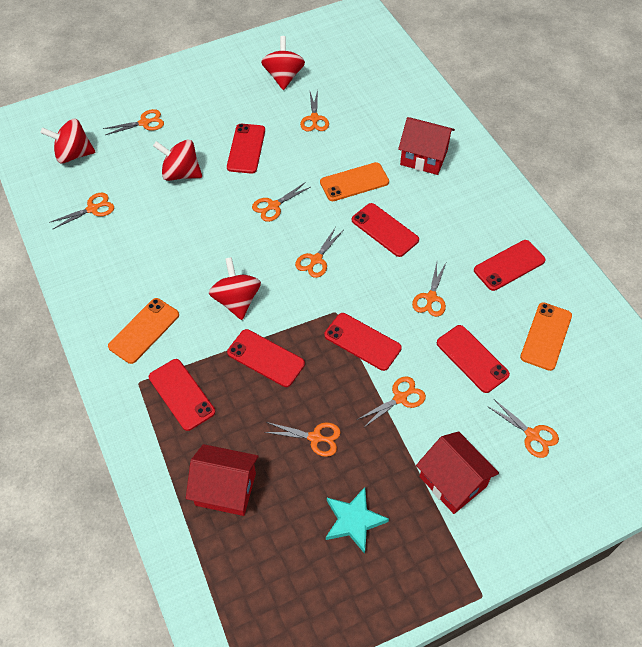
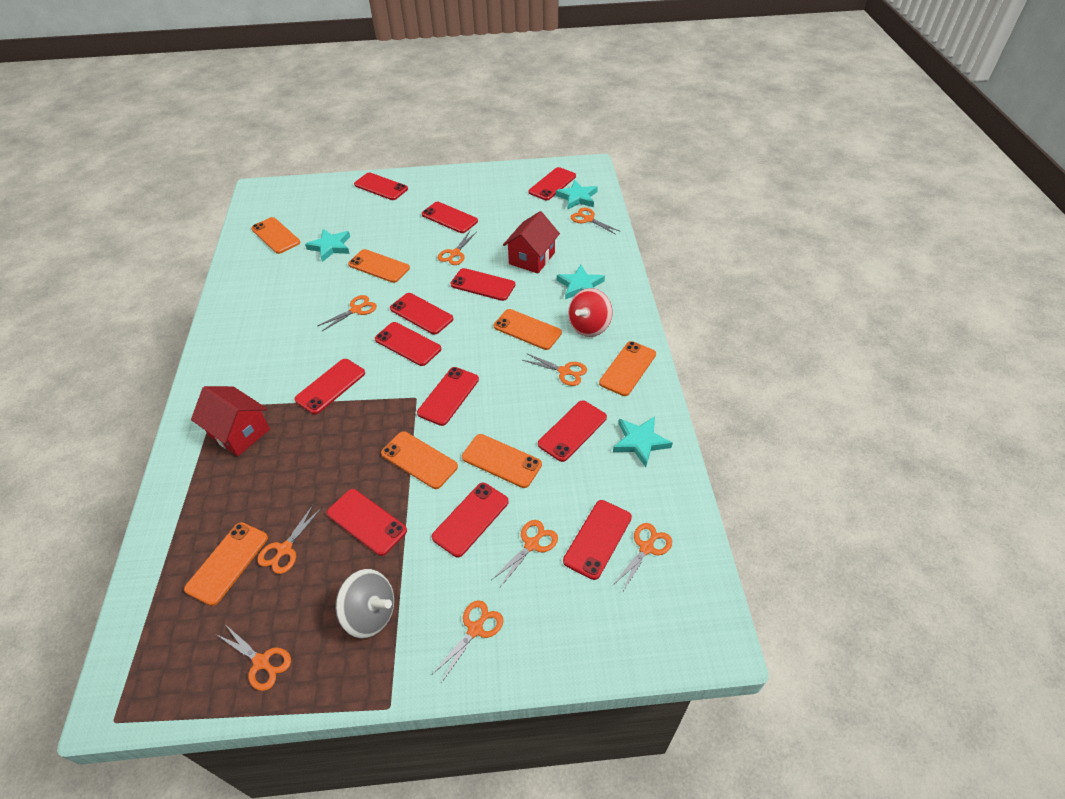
grey spinning top: none = 0 -> [335,569,394,638] = 1
orange phone: [108,298,179,364] [320,162,389,201] [520,302,572,371] = 3 -> [184,522,268,606] [251,217,300,254] [348,249,410,283] [381,431,458,489] [462,434,542,488] [494,309,562,350] [599,341,656,396] = 7
red house: [186,444,259,516] [398,117,455,175] [416,431,499,514] = 3 -> [191,386,270,456] [503,211,560,274] = 2
red phone: [149,359,215,431] [227,124,265,174] [227,329,305,387] [324,313,402,371] [352,203,419,257] [437,325,510,393] [474,240,546,291] = 7 -> [294,359,365,414] [327,489,407,556] [354,173,408,200] [375,322,441,366] [390,293,453,335] [417,367,479,426] [422,202,478,233] [432,483,509,557] [450,268,515,301] [529,167,576,200] [538,400,607,462] [563,500,632,580] = 12
red spinning top: [40,119,95,163] [153,140,202,181] [209,257,261,320] [261,36,305,90] = 4 -> [568,288,613,337] = 1
turquoise star: [326,487,389,554] = 1 -> [305,229,350,262] [556,180,598,209] [557,265,605,299] [613,416,673,467] = 4

